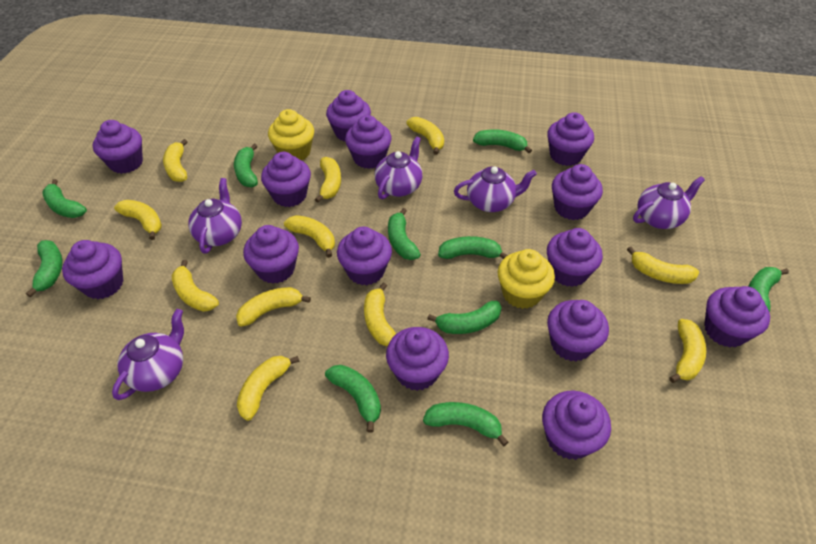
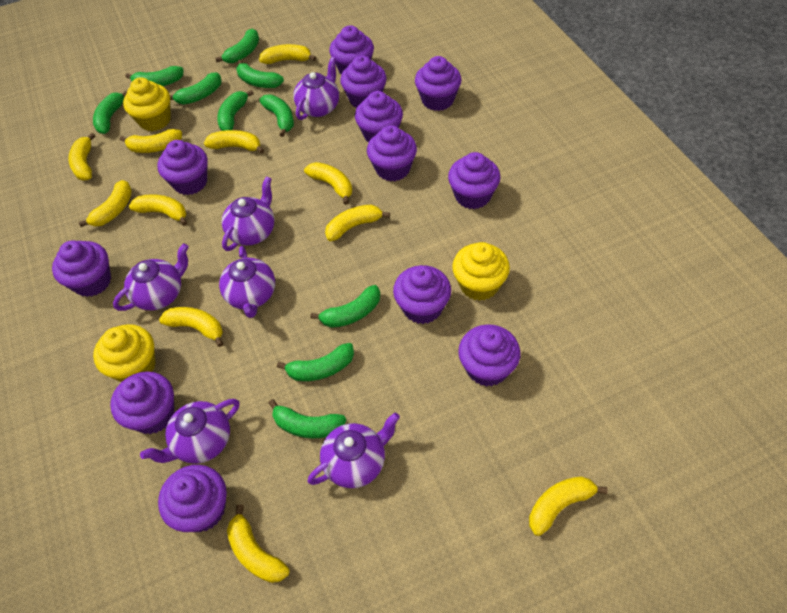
purple cupcake: [62,240,123,299] [93,120,143,174] [243,225,299,284] [261,152,311,207] [326,90,371,142] [337,227,392,285] [345,115,392,169] [386,327,449,391] [542,391,611,460] [547,112,594,166] [547,228,603,287] [547,300,609,361] [552,164,603,220] [704,286,770,347] = 14 -> [52,240,111,297] [110,371,175,434] [157,140,208,195] [158,465,227,532] [330,25,374,75] [340,55,387,108] [355,91,403,143] [367,125,417,181] [393,265,451,324] [415,56,462,111] [448,152,501,209] [458,324,520,387] = 12
purple teapot: [112,309,184,400] [188,178,242,254] [375,136,423,199] [454,166,537,212] [633,176,705,229] = 5 -> [113,243,189,311] [140,399,239,464] [219,246,275,318] [222,176,274,251] [293,57,339,120] [308,413,400,488] = 6
yellow cupcake: [268,109,314,160] [498,249,555,309] = 2 -> [93,324,156,382] [123,77,171,131] [452,242,510,301] = 3

